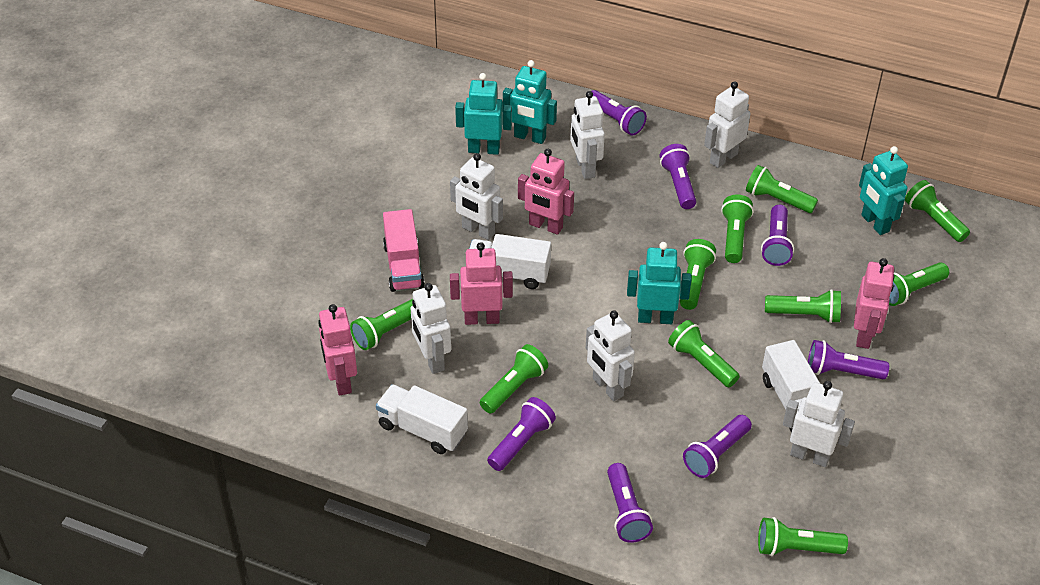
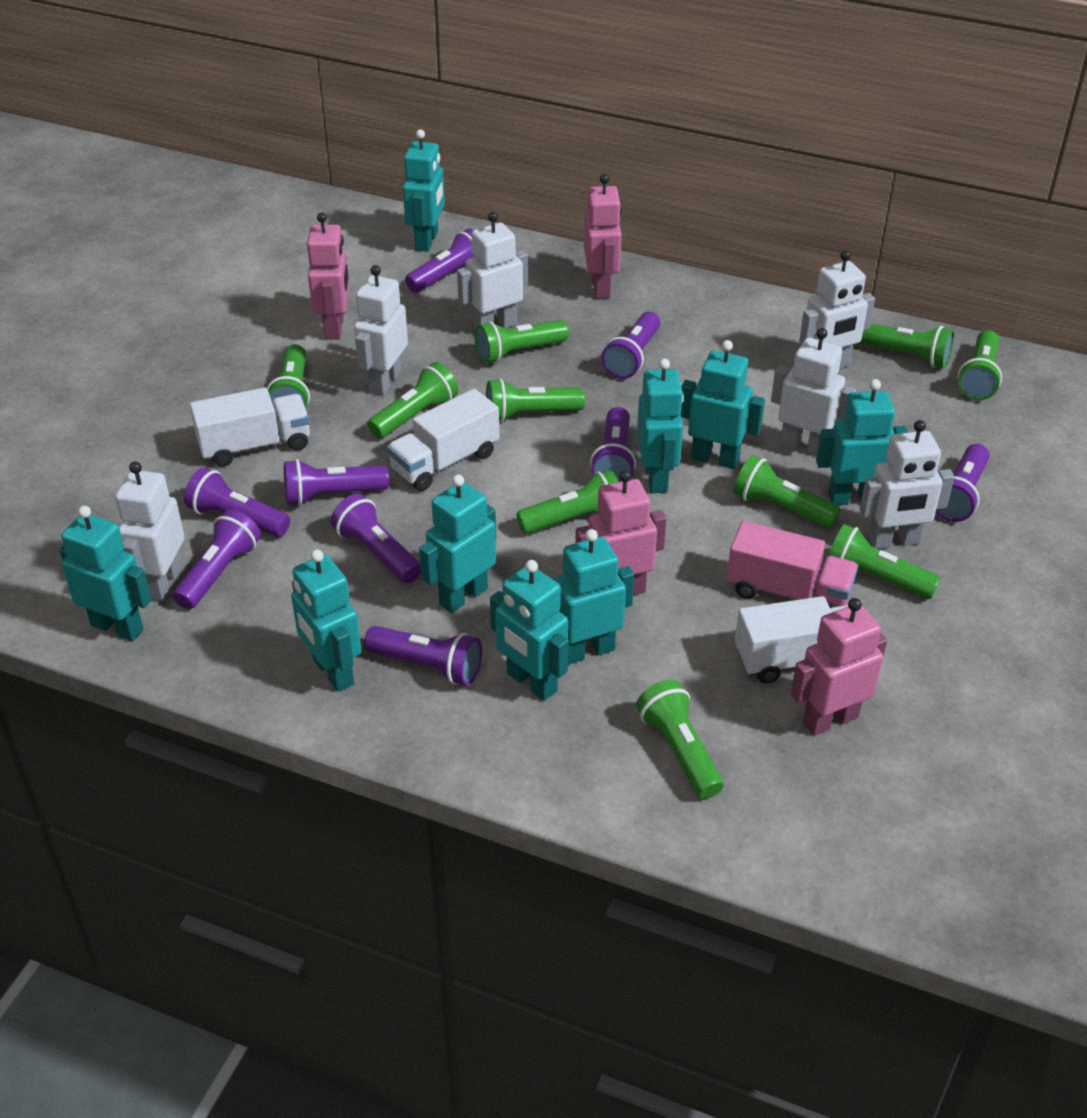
purple flashlight: [487,397,556,471] [591,90,647,135] [607,463,653,543] [659,144,696,209] [683,415,752,478] [761,205,794,266] [808,340,889,379] = 7 -> [173,509,261,609] [184,468,290,537] [284,459,389,506] [330,494,421,583] [364,626,482,685] [405,228,475,293] [590,407,636,482] [601,311,660,379] [935,444,990,522] = 9
turquoise robot: [455,73,512,155] [503,60,557,144] [627,242,692,324] [859,146,908,235] = 4 -> [59,506,152,641] [291,549,361,692] [403,129,445,252] [419,475,496,613] [490,560,569,701] [554,529,634,664] [637,358,684,493] [681,340,765,469] [816,379,908,505] = 9

